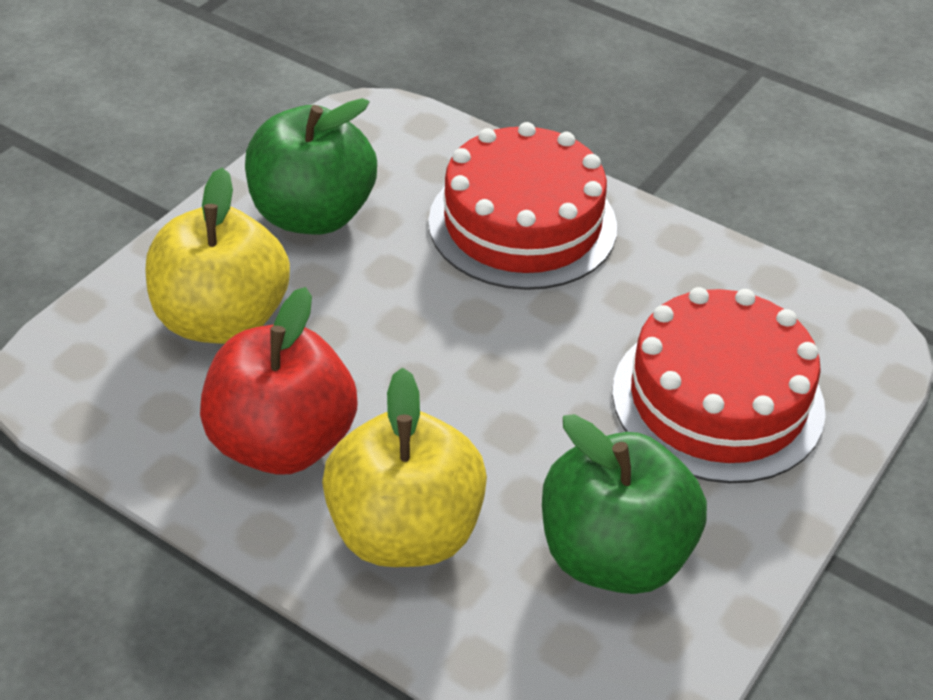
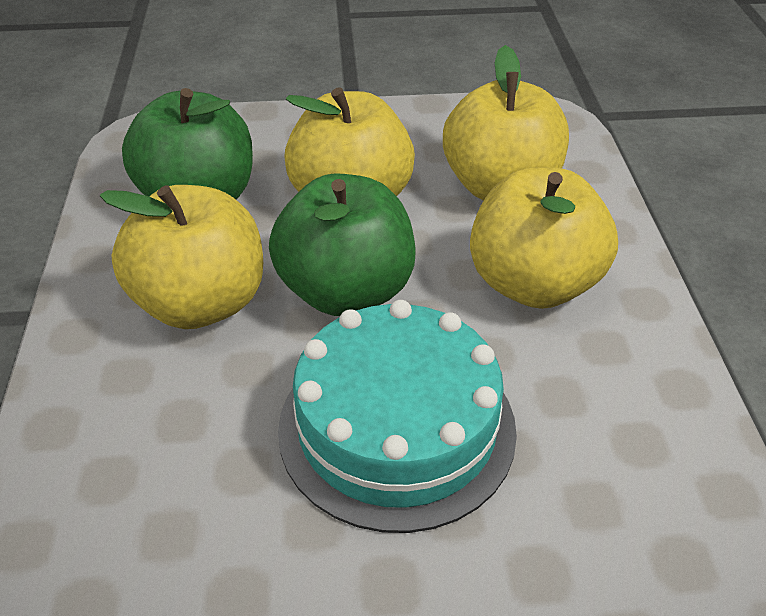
red apple: [200,287,358,475] = 1 -> none = 0
red cake: [428,122,617,290] [612,287,826,483] = 2 -> none = 0
turquoise cake: none = 0 -> [278,300,517,533] = 1
yellow apple: [146,168,290,344] [322,367,487,567] = 2 -> [100,185,263,329] [284,87,415,196] [443,45,569,201] [470,168,618,309] = 4

